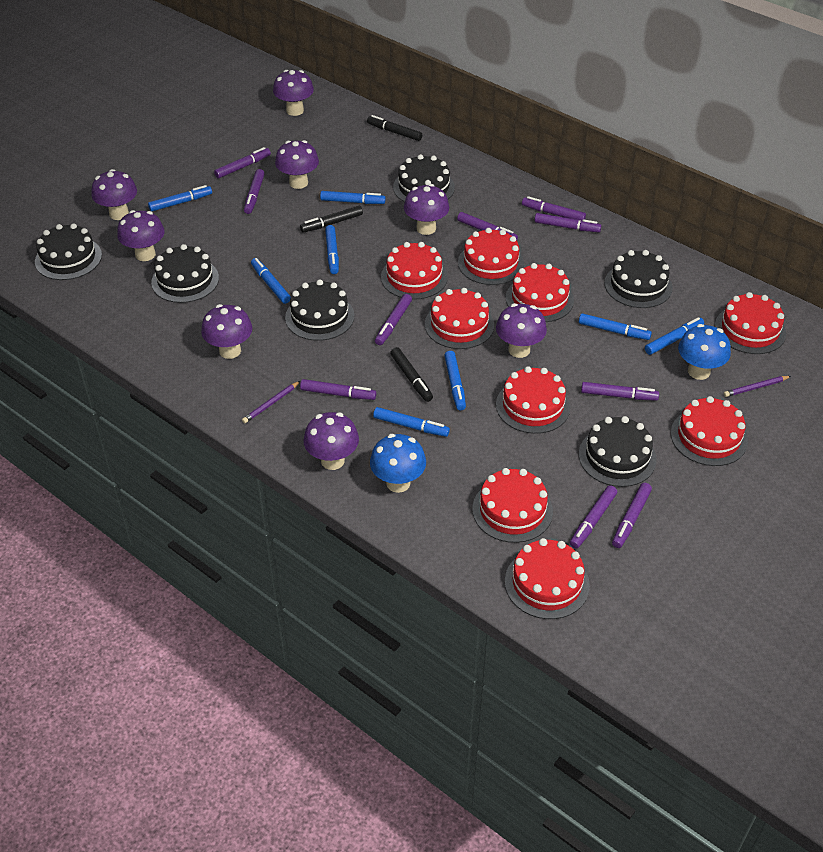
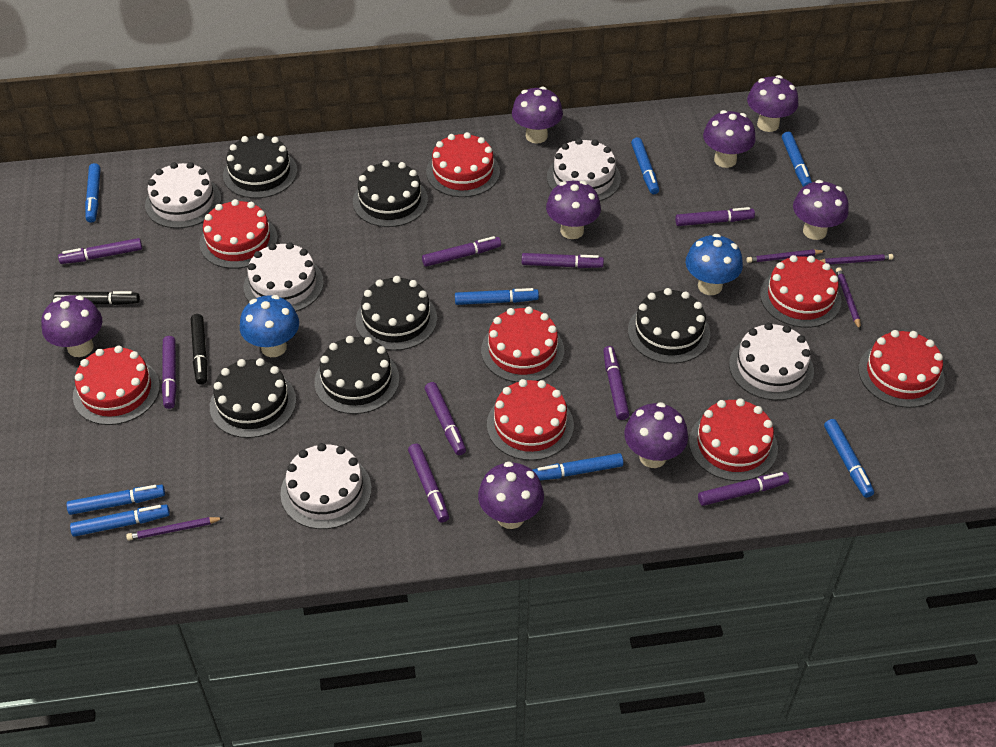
black marker: [300,206,363,233] [367,115,422,141] [390,347,433,402] = 3 -> [53,291,140,305] [191,314,207,385] = 2
purple marker: [214,147,271,178] [244,169,265,214] [300,379,376,400] [375,294,412,345] [457,212,518,241] [522,196,586,221] [534,213,601,232] [570,486,617,549] [581,382,659,401] [612,483,652,548] = 10 -> [58,238,142,264] [162,336,177,409] [408,444,449,522] [422,236,501,267] [425,382,466,455] [522,253,604,268] [603,346,630,420] [675,207,755,226] [698,472,789,506] = 9
purple pencil: [242,381,300,423] [724,376,791,397] = 2 -> [126,517,223,541] [746,249,825,263] [820,254,893,264] [836,267,861,330] = 4
red cake: [381,242,448,300] [425,288,494,349] [458,228,524,285] [472,468,553,543] [496,366,571,434] [505,538,590,619] [506,263,574,322] [671,396,748,466] [715,292,786,354] = 9 -> [73,346,160,425] [199,199,278,269] [426,132,500,197] [481,307,564,382] [487,379,574,461] [689,398,778,481] [760,255,841,328] [858,330,945,408] = 8
white cake: none = 0 -> [145,162,221,228] [244,242,324,312] [280,443,372,529] [547,138,621,201] [729,323,814,400] = 5

